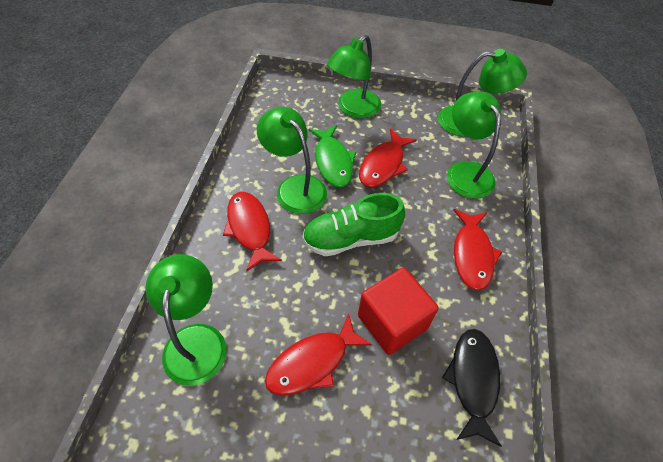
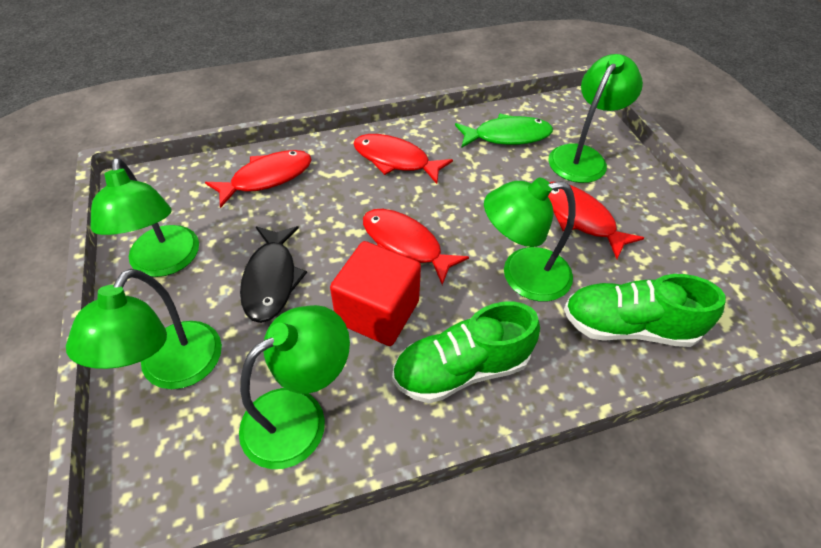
green shoe: [302,193,405,256] = 1 -> [392,302,540,403] [564,274,726,347] = 2

